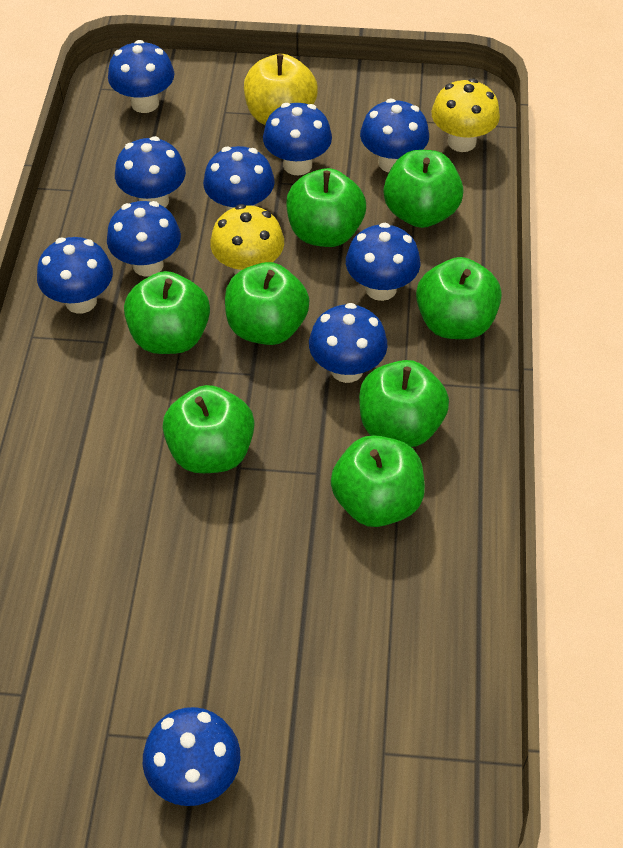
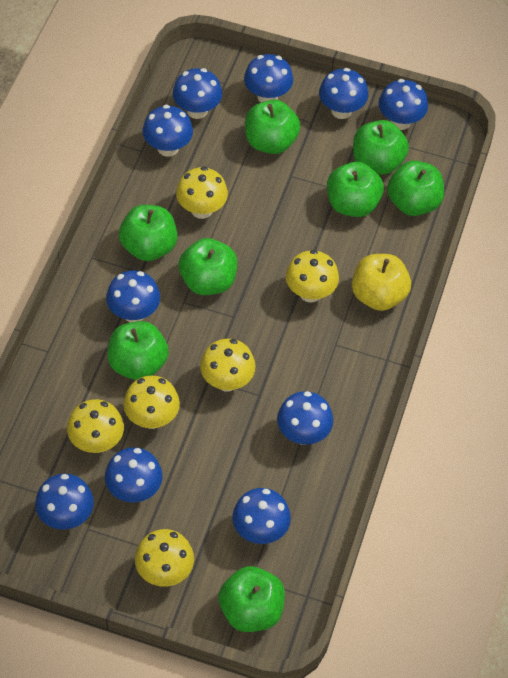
yellow mushroom: [210,204,284,275] [432,79,500,152] = 2 -> [67,399,124,453] [123,376,180,429] [135,529,194,587] [176,167,228,219] [200,339,256,392] [286,250,339,302] = 6

